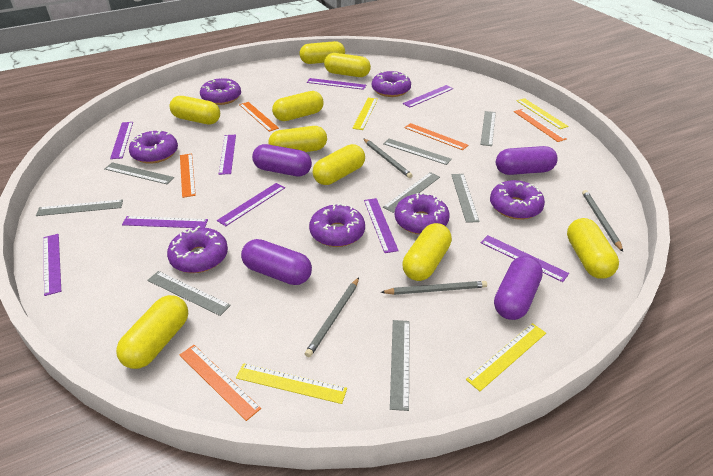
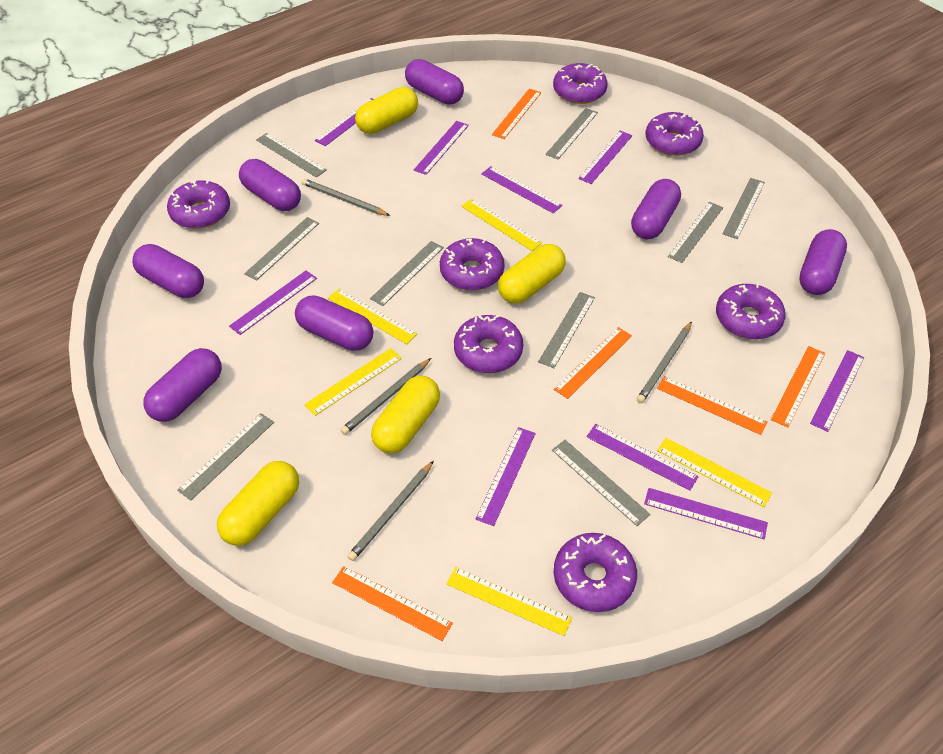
grey ruler: [36,199,123,216] [104,162,174,184] [147,271,231,316] [383,139,452,165] [383,172,440,213] [390,320,410,411] [451,174,480,223] [480,111,496,146] = 8 -> [177,413,274,501] [244,217,319,281] [256,133,327,177] [370,241,444,306] [538,292,595,368] [546,108,598,159] [552,440,651,526] [668,202,723,263] [723,178,765,239] = 9
purple capsule: [241,239,312,285] [252,144,312,176] [494,256,543,320] [496,146,558,175] = 4 -> [132,244,204,298] [143,348,222,422] [239,159,301,211] [295,295,374,351] [405,59,464,105] [631,179,681,239] [799,229,847,295] = 7
yellow capsule: [116,295,188,369] [169,96,220,124] [268,126,327,152] [272,91,324,121] [300,41,345,64] [313,144,365,185] [324,53,371,77] [402,223,452,281] [567,218,619,279] = 9 -> [217,461,299,546] [355,87,418,134] [371,376,440,453] [498,244,566,304] = 4
yellow ruler: [236,363,347,404] [352,98,378,130] [466,323,546,391] [517,98,568,129] = 4 -> [304,348,402,416] [328,288,417,344] [447,567,572,636] [461,199,542,251] [657,438,772,507] = 5

